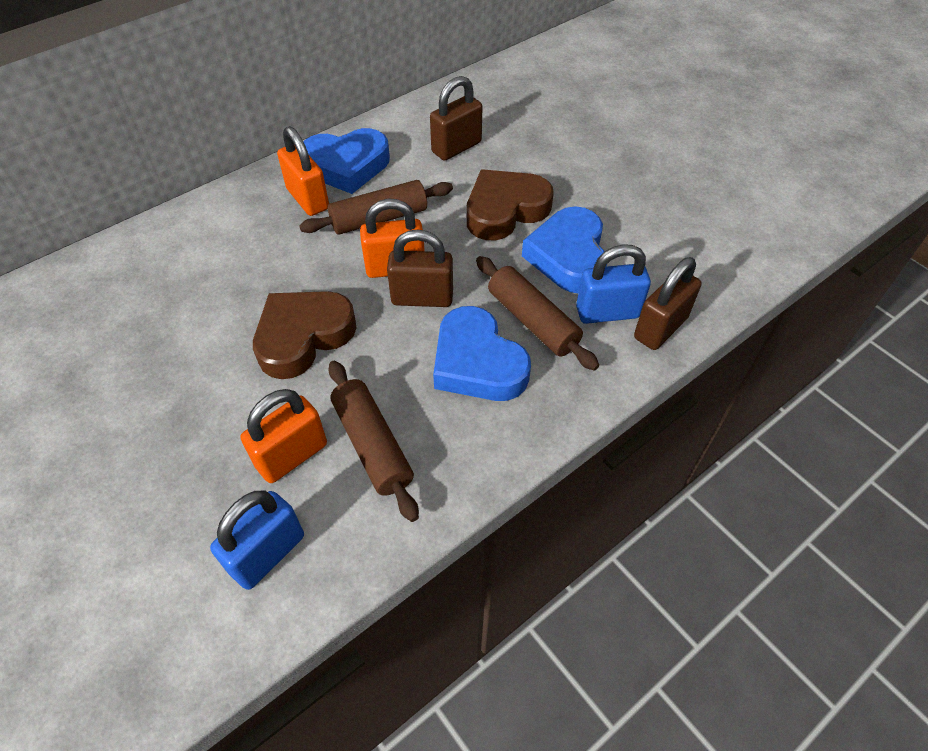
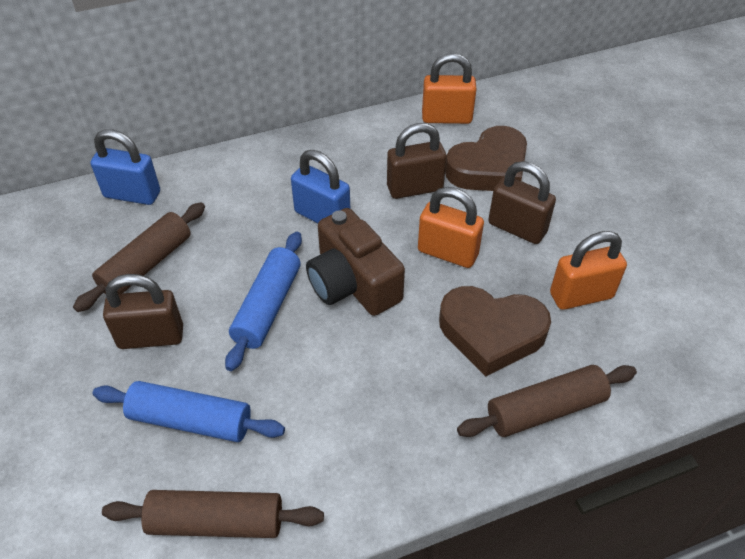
blue heart: [303,128,390,194] [433,306,531,401] [522,206,607,293] = 3 -> none = 0
blue rolling pin: none = 0 -> [93,381,285,442] [225,232,302,371] = 2
brown camera: none = 0 -> [306,208,405,316] = 1

